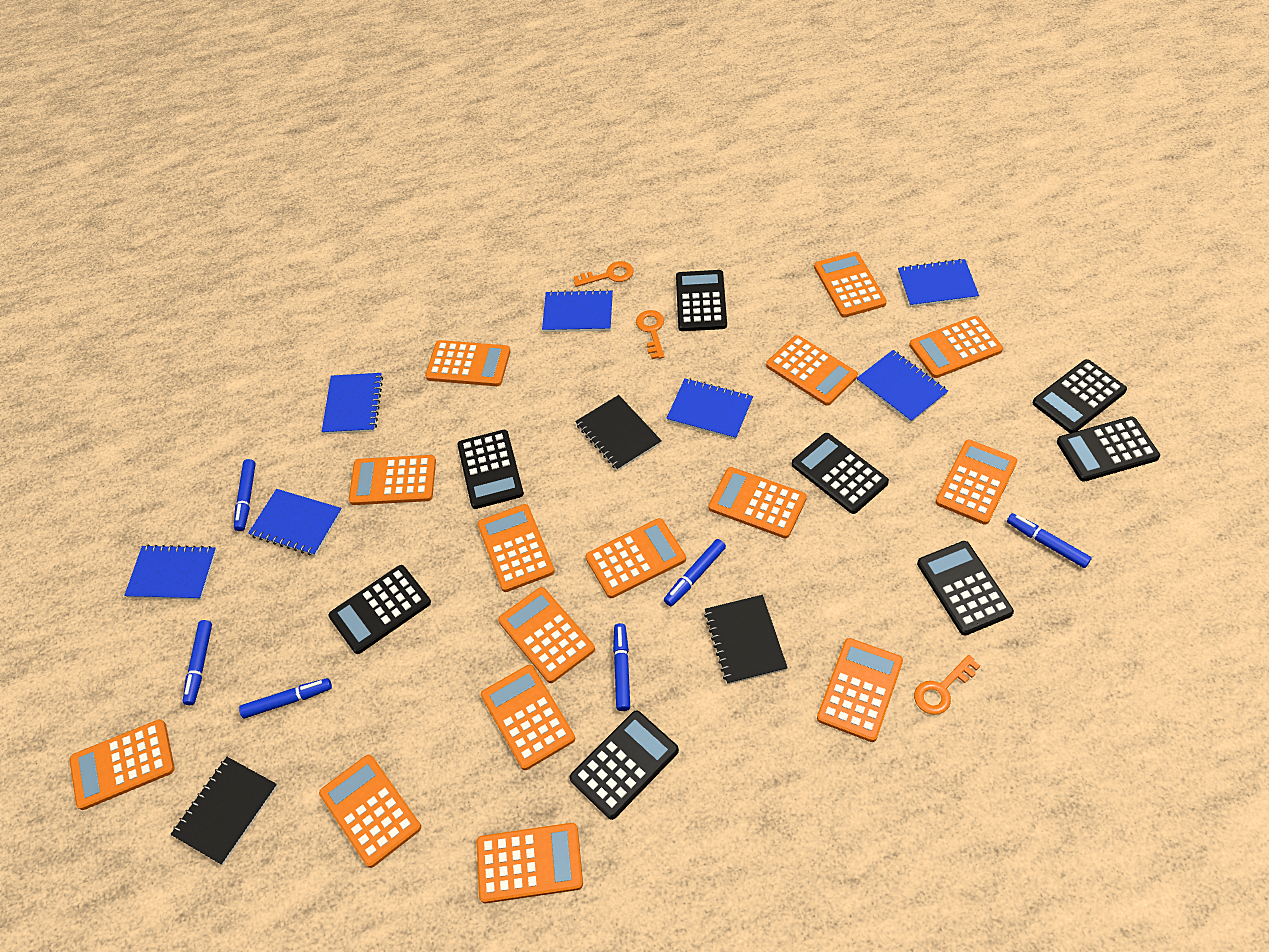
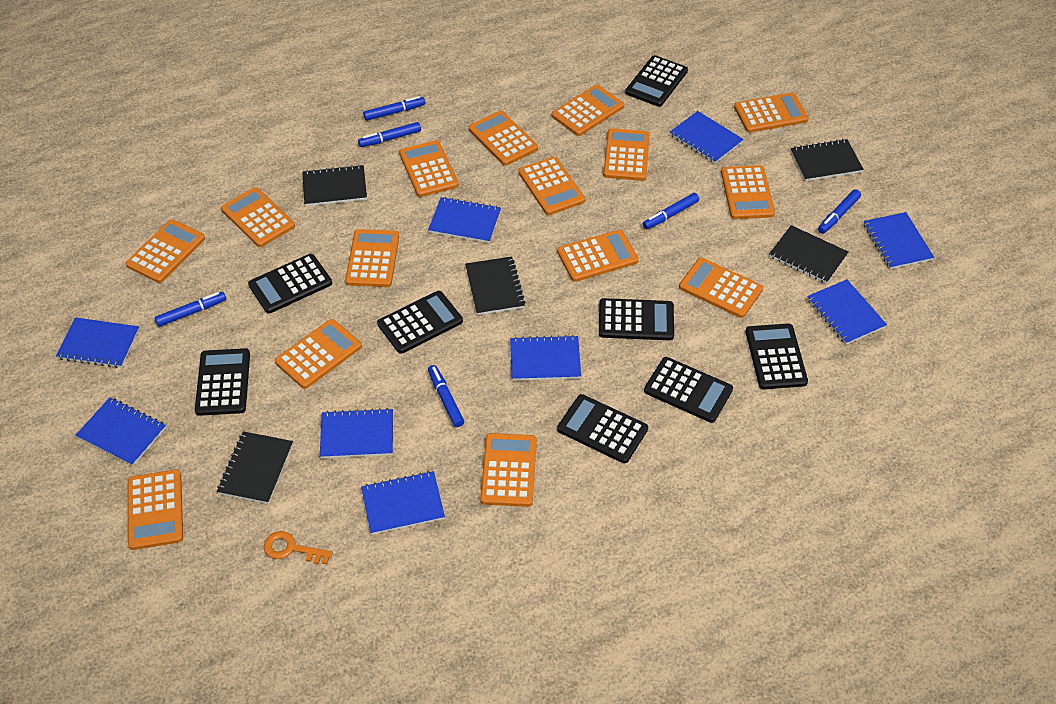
black notebook: [170,757,278,865] [575,395,662,471] [704,595,788,684] = 3 -> [217,431,293,504] [302,165,367,206] [465,256,526,315] [769,225,848,284] [791,139,864,181] = 5
blue notebook: [124,545,217,600] [248,489,342,556] [322,373,383,434] [542,290,613,332] [666,378,753,440] [857,350,948,423] [898,259,979,307] = 7 -> [56,317,139,368] [76,397,166,466] [320,408,393,458] [361,471,445,535] [428,197,501,243] [510,335,581,381] [670,111,744,163] [807,279,887,345] [864,212,934,269] = 9
orange key: [574,261,634,287] [636,310,664,359] [914,655,980,715] = 3 -> [264,531,333,564] = 1

